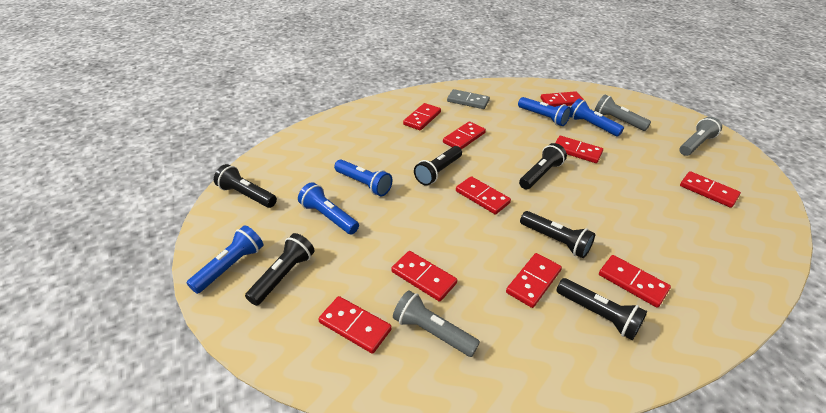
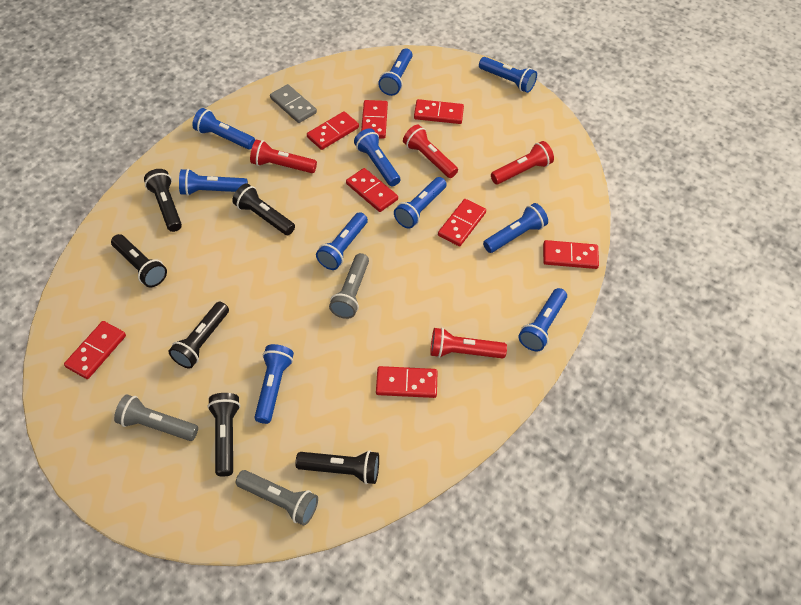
blue flashlight: [187,225,263,294] [298,182,359,235] [334,160,392,196] [518,97,571,126] [570,99,624,137] = 5 -> [179,169,248,196] [192,108,255,150] [255,344,294,424] [316,212,368,270] [354,128,400,186] [378,48,413,96] [394,177,447,229] [479,57,537,93] [483,203,548,253] [518,288,567,351] = 10
red domino: [318,296,392,354] [391,251,457,302] [403,103,441,130] [443,122,486,150] [456,176,511,214] [506,253,562,308] [540,91,584,107] [555,136,603,163] [599,255,671,308] [680,171,741,208] = 10 -> [64,321,126,379] [307,111,359,150] [346,168,398,212] [361,100,388,139] [376,366,437,398] [414,99,464,124] [438,199,486,246] [543,240,599,269] = 8
red flashlight: none = 0 -> [250,140,317,173] [403,125,458,178] [430,328,507,358] [491,141,554,184] = 4

